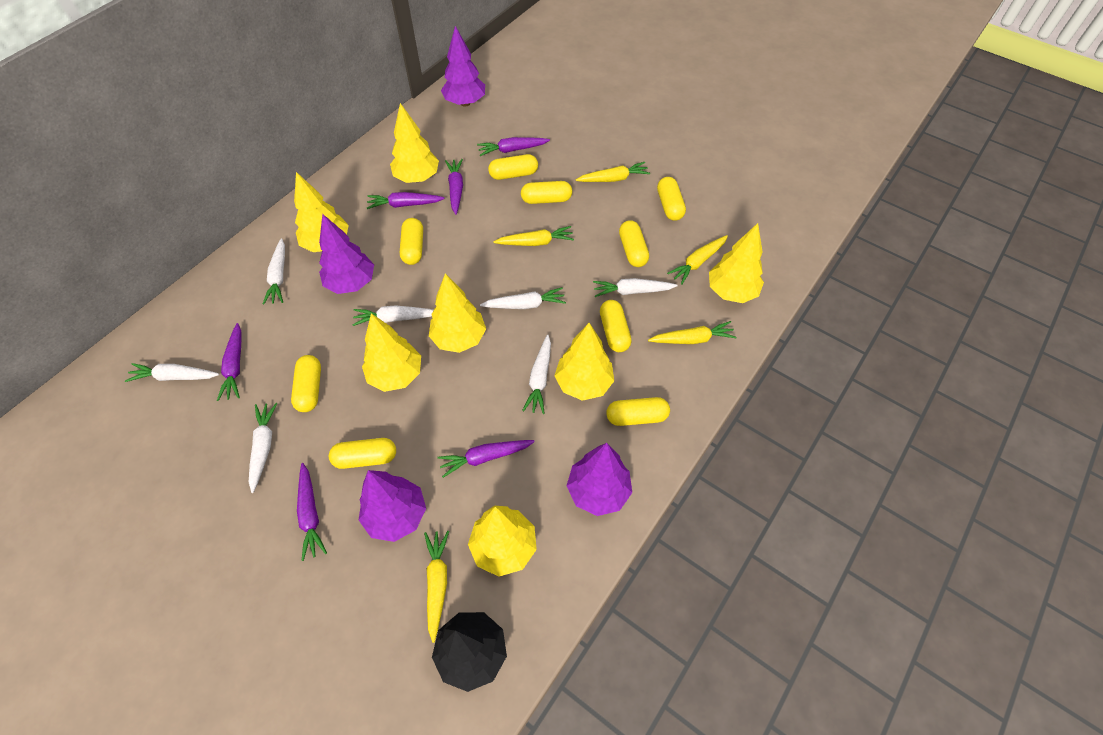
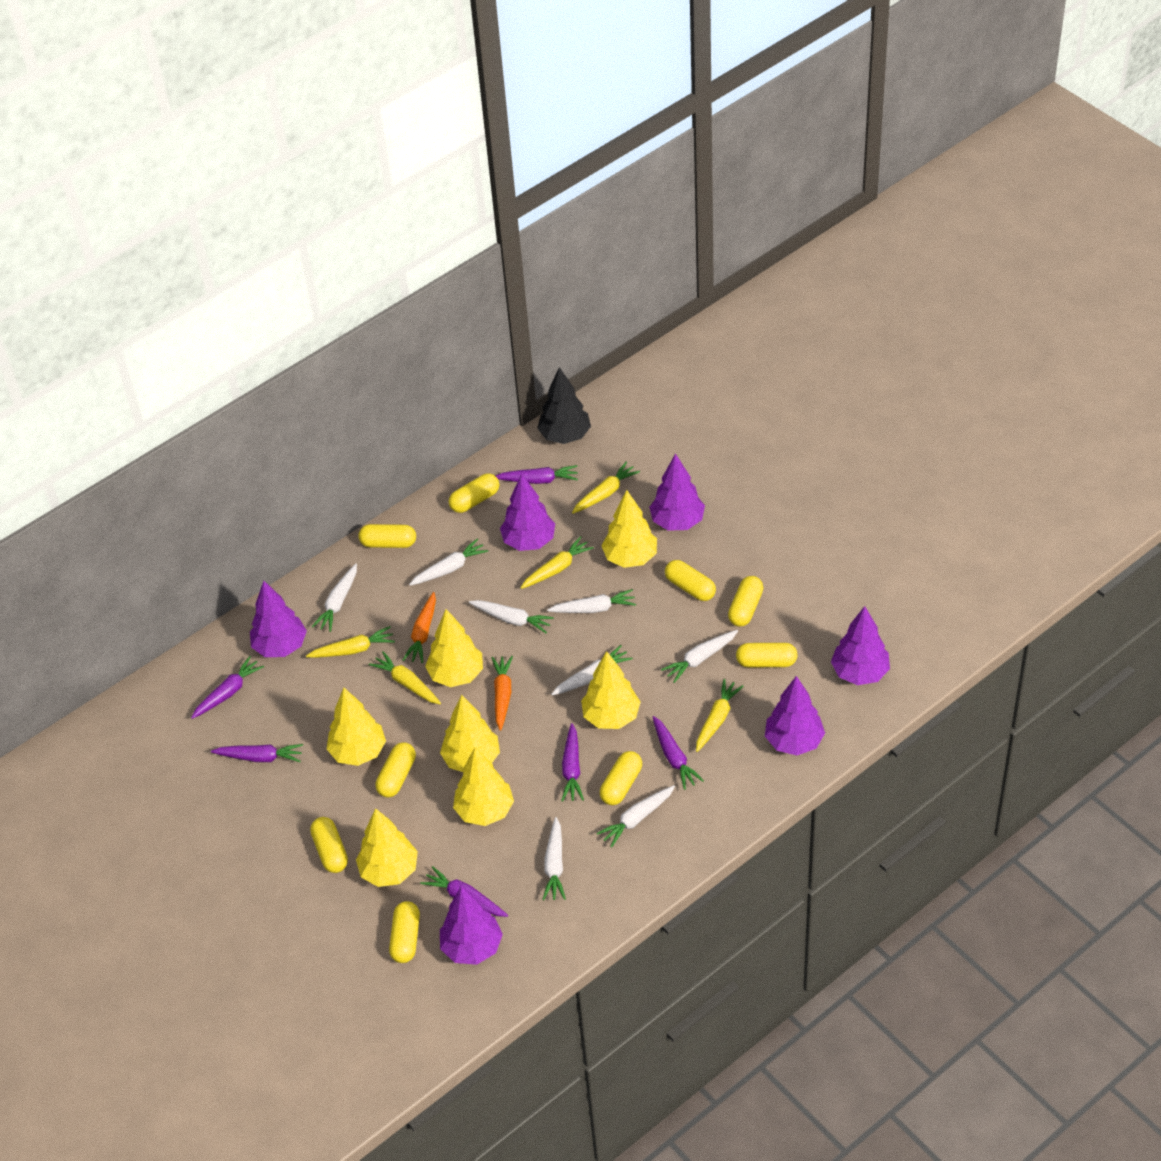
orange carrot: none = 0 -> [403,592,436,663] [491,656,513,731] = 2
purple tree: [319,214,374,294] [359,470,426,542] [441,26,485,106] [567,443,632,516] = 4 -> [250,581,307,657] [440,886,503,965] [500,474,555,551] [649,453,705,531] [765,676,825,755] [831,606,890,685] = 6
white carrot: [125,363,219,382] [249,403,278,493] [263,238,285,305] [353,305,434,326] [480,287,566,309] [522,335,551,414] [593,278,678,297] = 7 -> [312,564,357,632] [409,538,488,586] [469,600,554,633] [542,817,566,900] [547,589,636,613] [551,645,633,695] [597,785,675,848] [661,630,738,683] = 8

